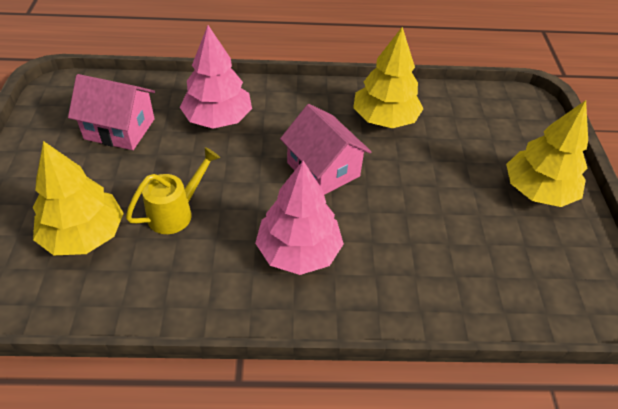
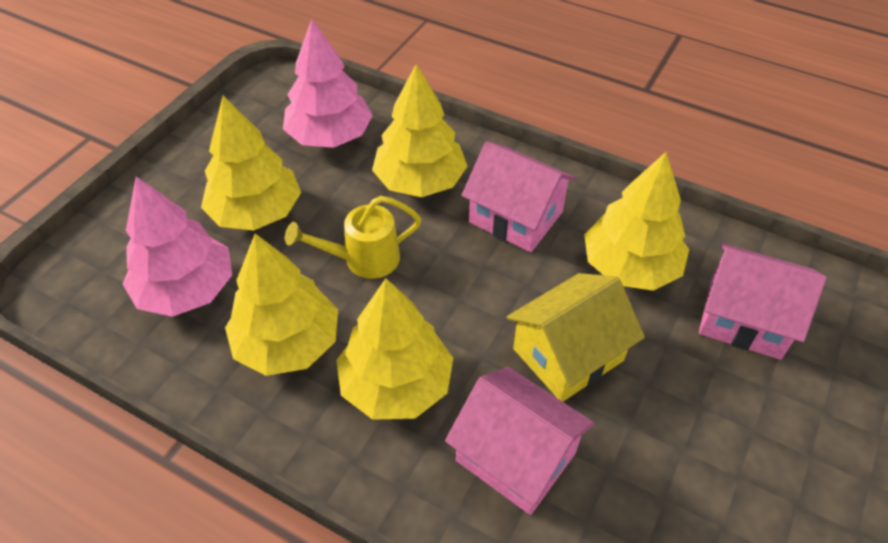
pink house: [68,74,155,150] [280,104,371,195] = 2 -> [445,367,595,515] [462,141,576,252] [699,243,827,360] = 3
yellow house: none = 0 -> [507,273,645,402] = 1
yellow tree: [33,141,124,255] [353,27,424,128] [506,100,588,207] = 3 -> [201,96,301,231] [225,234,338,376] [336,278,453,420] [372,64,468,197] [584,152,689,291] = 5

